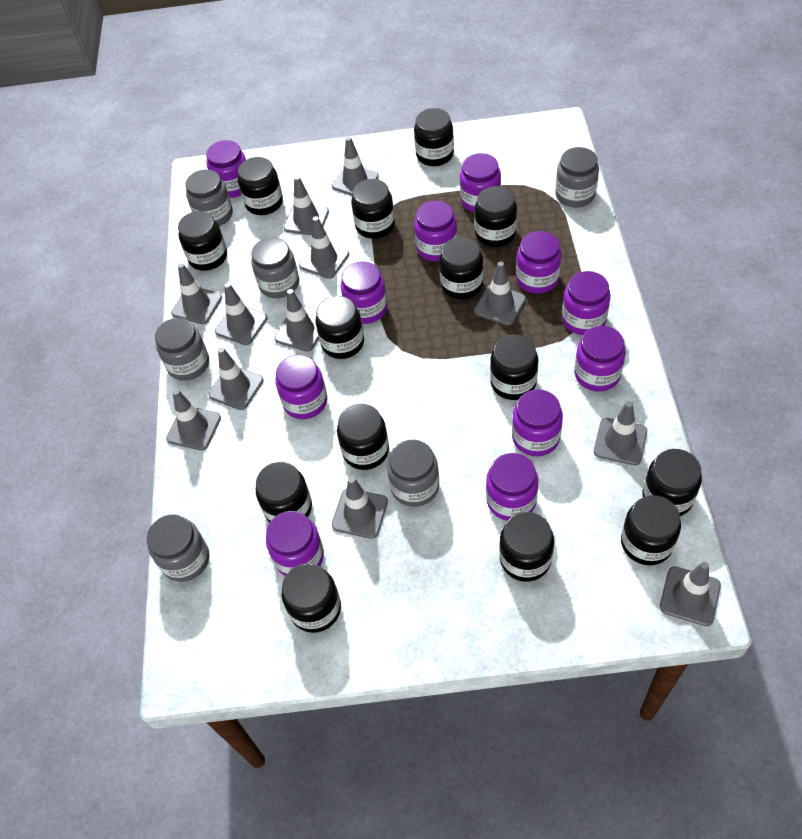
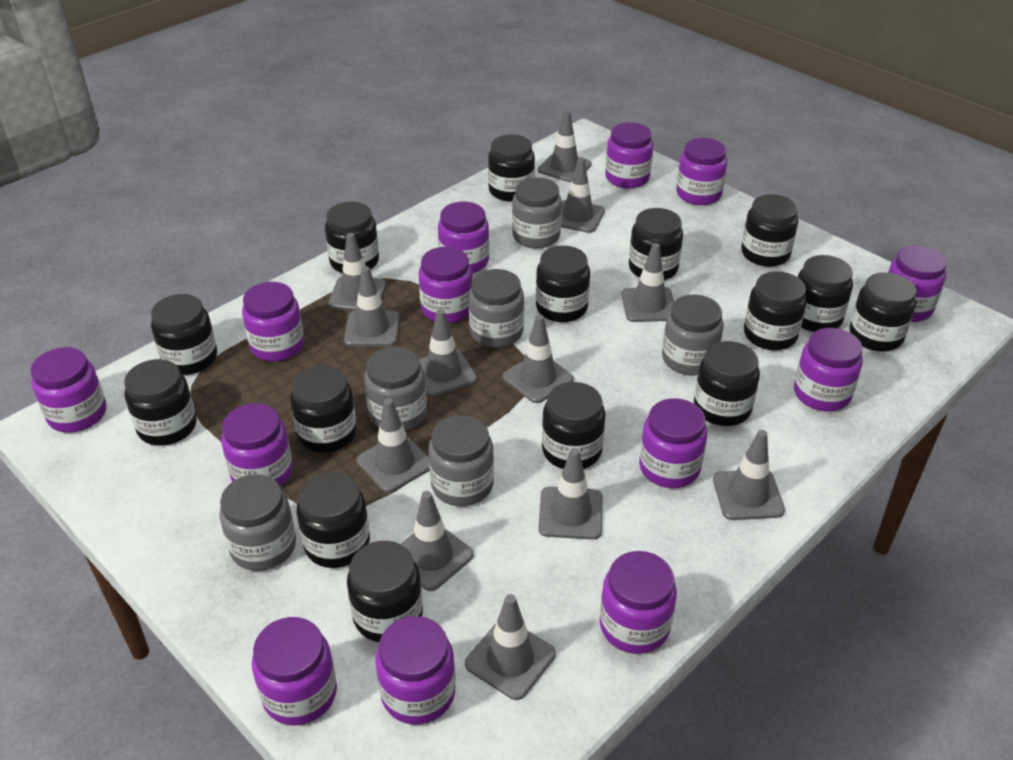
black jar: [178,211,227,271] [238,157,283,215] [256,462,312,522] [282,563,341,633] [316,296,364,359] [337,404,389,470] [351,179,395,239] [414,108,454,166] [439,237,483,299] [474,186,517,247] [490,335,538,400] [499,512,554,582] [621,495,681,565] [642,449,702,516] = 14 -> [124,359,196,446] [151,294,217,375] [290,366,357,453] [297,472,370,568] [325,202,379,273] [347,541,423,642] [488,134,535,202] [536,246,590,322] [542,382,605,469] [629,208,683,280] [694,341,760,426] [741,194,798,267] [744,271,807,350] [798,255,853,332] [850,272,916,351] = 15
purple jar: [206,140,246,198] [266,511,324,576] [275,355,327,419] [341,261,388,324] [414,201,457,262] [460,153,501,213] [486,453,538,521] [512,390,563,456] [516,231,561,294] [562,271,611,335] [574,326,626,392] = 11 -> [30,347,107,433] [221,403,293,486] [242,282,304,362] [252,617,337,725] [375,616,455,725] [419,247,473,323] [438,201,489,273] [600,551,677,654] [605,122,653,188] [639,398,707,488] [676,138,727,205] [794,328,863,412] [888,245,947,322] = 13

